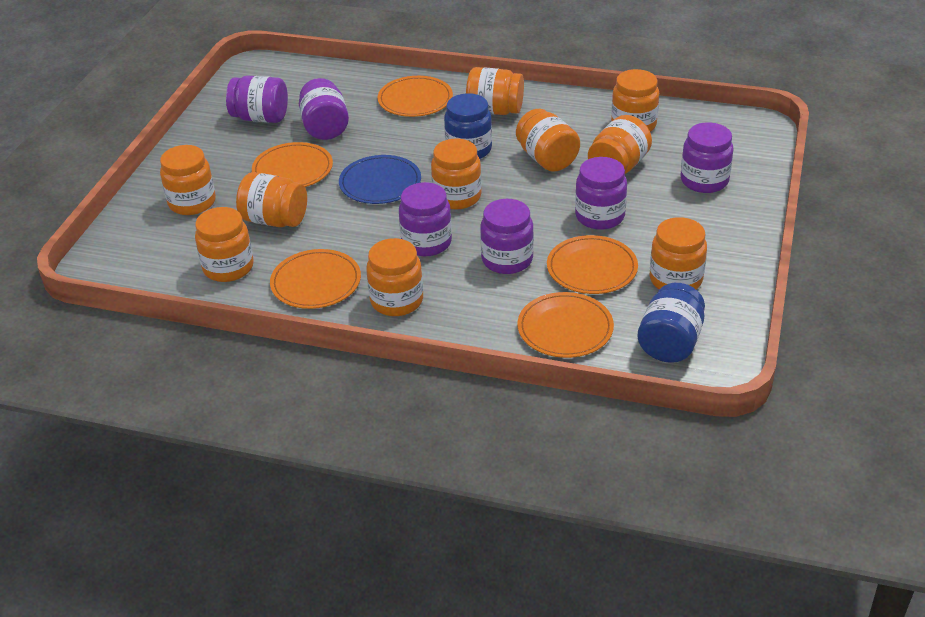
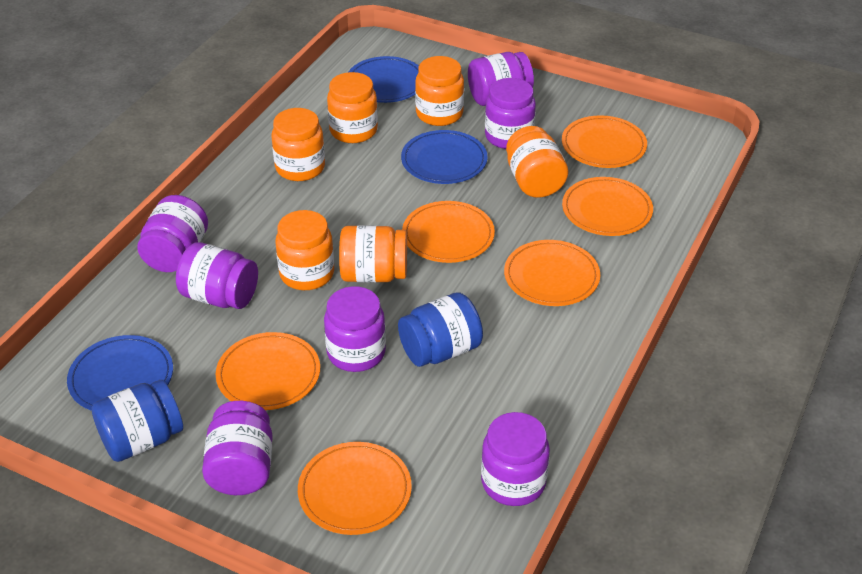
blue plate: [339,155,421,204] = 1 -> [67,335,173,411] [348,56,419,103] [401,130,488,184] = 3
orange jar: [160,145,216,215] [195,207,254,282] [236,172,307,227] [366,238,423,316] [431,139,482,210] [466,67,524,115] [516,109,580,172] [588,115,652,174] [611,69,659,132] [650,217,707,290] = 10 -> [272,108,325,181] [275,210,334,290] [327,72,378,143] [339,225,407,283] [415,56,464,126] [506,126,568,198] = 6
orange plate: [252,142,333,187] [270,249,361,309] [378,76,453,117] [518,292,614,358] [547,235,638,294] = 5 -> [216,332,320,410] [298,442,412,535] [402,201,495,263] [504,240,600,306] [562,115,647,168] [562,177,653,236] = 6
purple jar: [226,76,288,123] [299,78,349,140] [399,182,452,256] [480,199,534,274] [575,157,627,230] [681,122,734,193] = 6 -> [137,195,208,272] [176,242,258,309] [202,401,273,495] [324,286,386,372] [468,52,534,106] [481,412,550,506] [485,78,536,149] = 7

